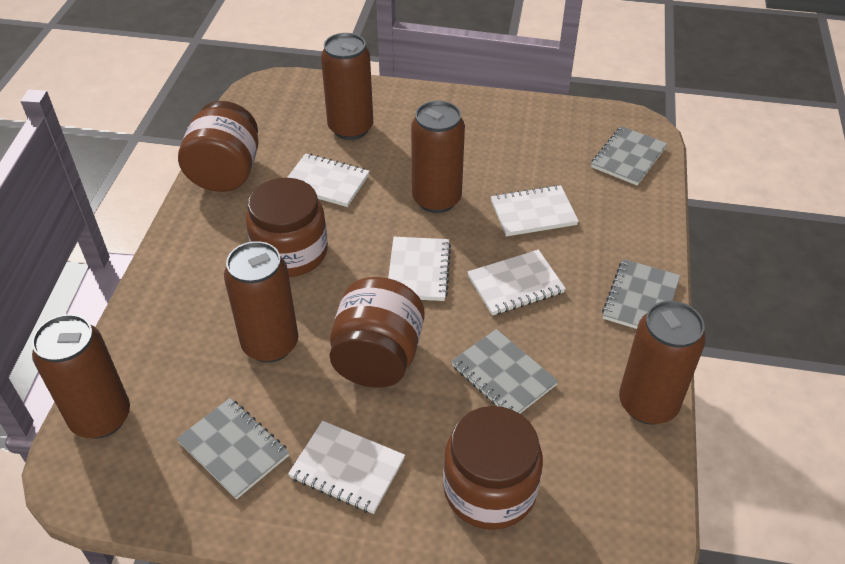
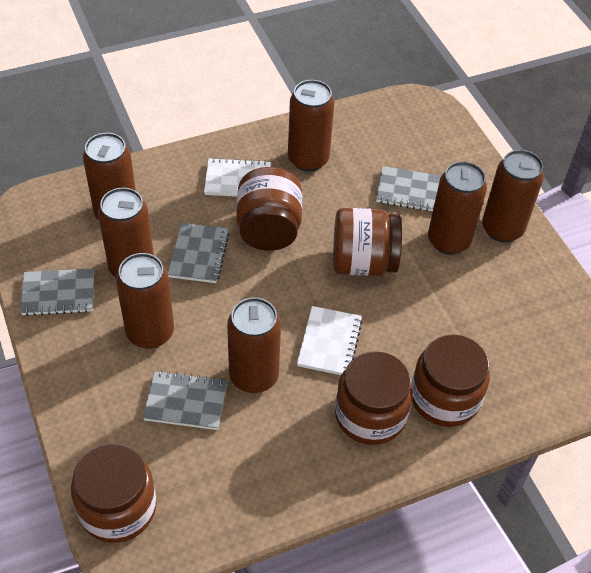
brown can: [32,314,130,439] [224,241,298,363] [321,33,373,140] [411,101,465,213] [619,301,706,424] = 5 -> [83,133,136,220] [98,188,154,277] [116,253,174,349] [227,297,281,393] [288,80,335,172] [428,161,487,255] [482,150,544,242] = 7
brown jar: [178,101,258,192] [246,178,328,277] [329,277,424,388] [443,406,543,530] = 4 -> [71,444,157,543] [236,167,302,251] [333,208,402,276] [335,351,413,445] [411,335,490,427] = 5
white notebook: [287,153,370,207] [288,421,405,514] [388,237,451,301] [468,250,566,316] [491,185,579,237] = 5 -> [204,158,271,197] [297,306,363,375] = 2

